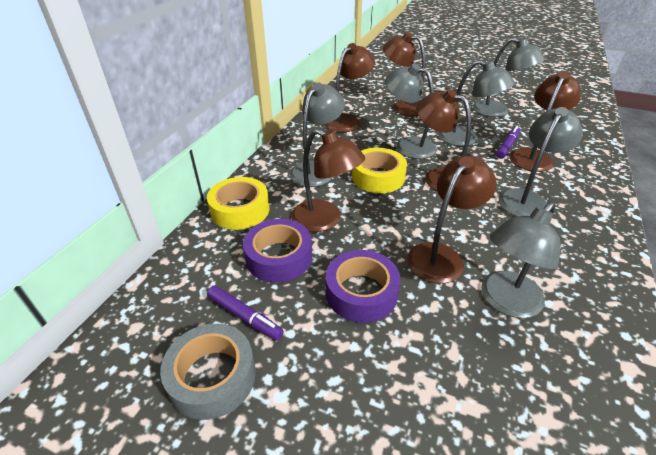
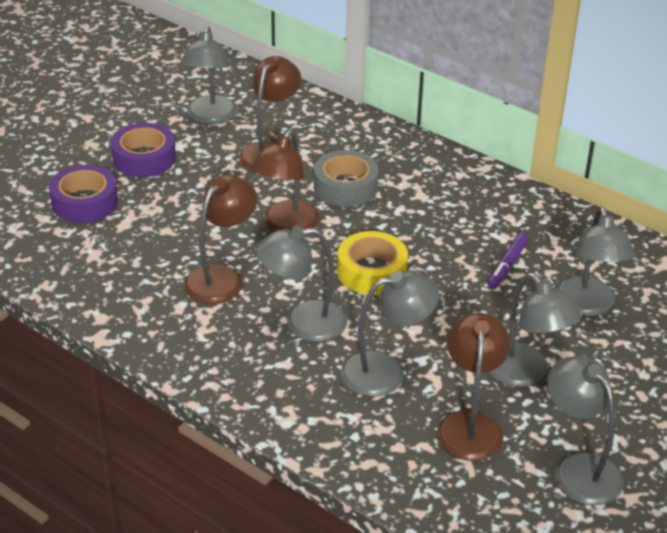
brown lamp: [291,129,365,232] [324,43,375,132] [383,32,426,116] [407,156,497,283] [416,89,471,191] [509,71,581,172] = 6 -> [184,175,257,304] [239,56,301,172] [251,130,320,231] [437,313,511,461] = 4
purple marker: [207,285,284,341] [496,126,520,159] = 2 -> [487,232,529,289] = 1
yellow tape: [207,177,269,230] [352,148,407,193] = 2 -> [337,231,408,295] = 1

